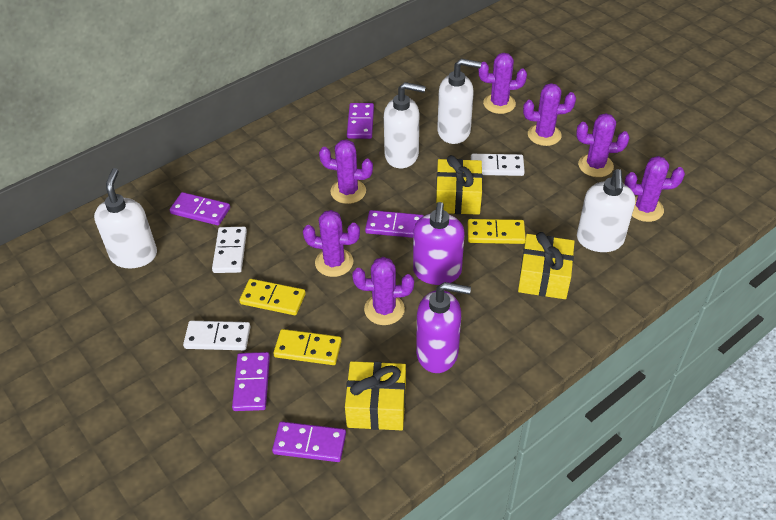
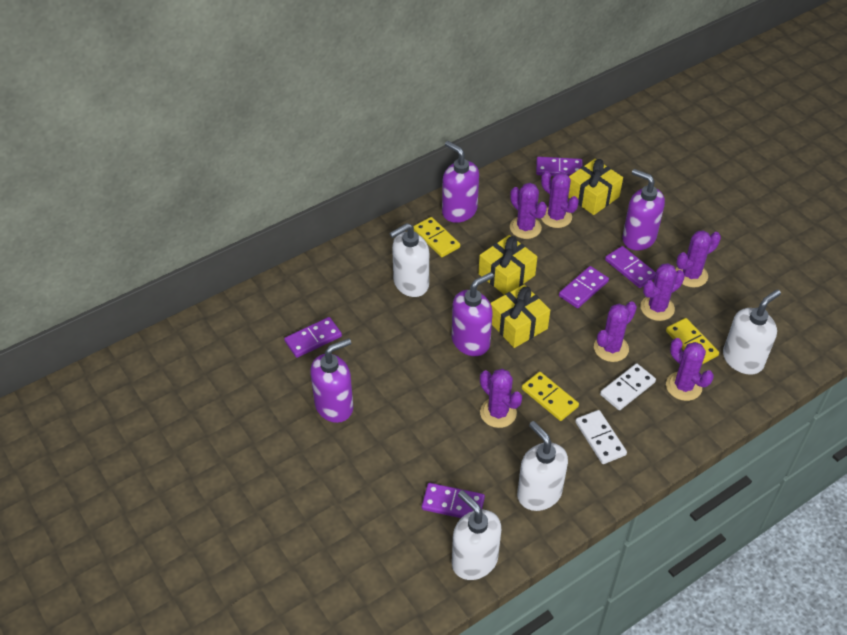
purple soap dispenser: [413,202,465,285] [416,282,471,373] = 2 -> [310,338,353,423] [442,141,479,223] [452,272,494,356] [622,169,665,250] = 4
white domino: [183,321,250,350] [212,227,247,273] [471,154,525,176] = 3 -> [575,410,627,464] [600,363,656,410] = 2

